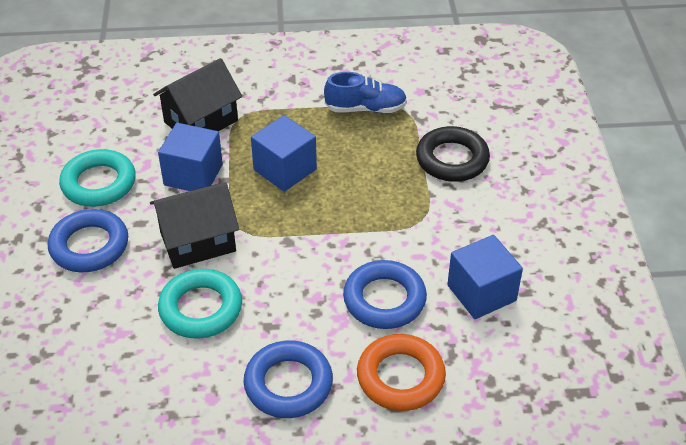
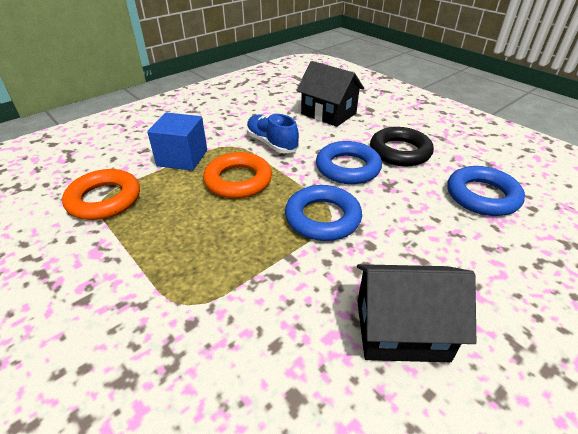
blue cube: [158,123,223,191] [251,115,317,192] [447,235,523,319] = 3 -> [147,113,207,171] = 1
orange ring: [357,334,446,411] = 1 -> [62,169,140,220] [203,152,272,199] = 2
turquoise ring: [59,149,136,207] [158,269,242,339] = 2 -> none = 0

